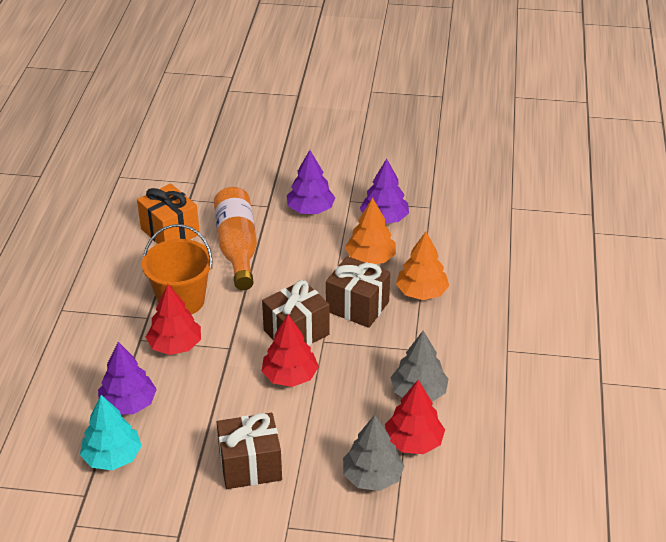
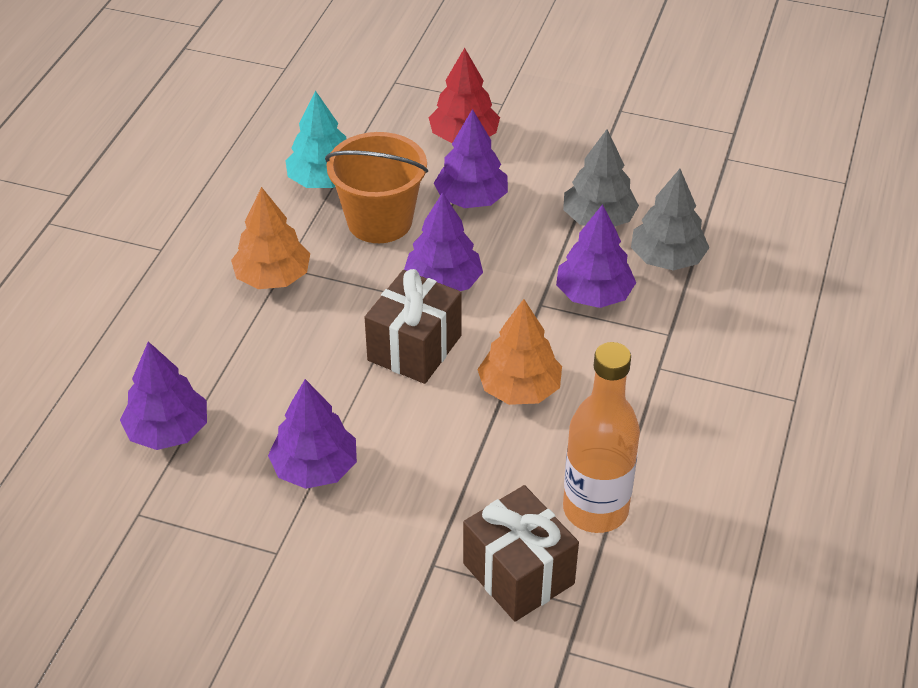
brown gift: [217,413,282,489] [262,280,330,345] [326,256,390,328] = 3 -> [364,269,462,384] [463,485,579,622] = 2
orange gift: [137,183,199,244] = 1 -> none = 0
purple tree: [98,342,157,414] [287,150,335,214] [360,159,409,224] = 3 -> [120,341,207,450] [268,379,357,489] [404,192,483,291] [434,109,508,208] [556,204,636,308] = 5
red tree: [146,284,201,355] [261,315,319,387] [385,380,445,454] = 3 -> [429,48,500,143] = 1

